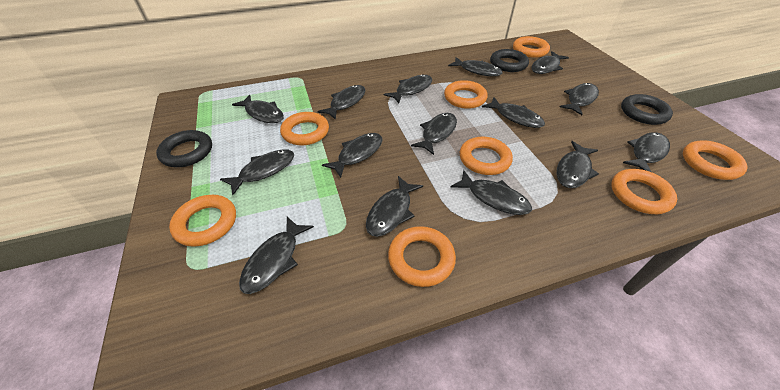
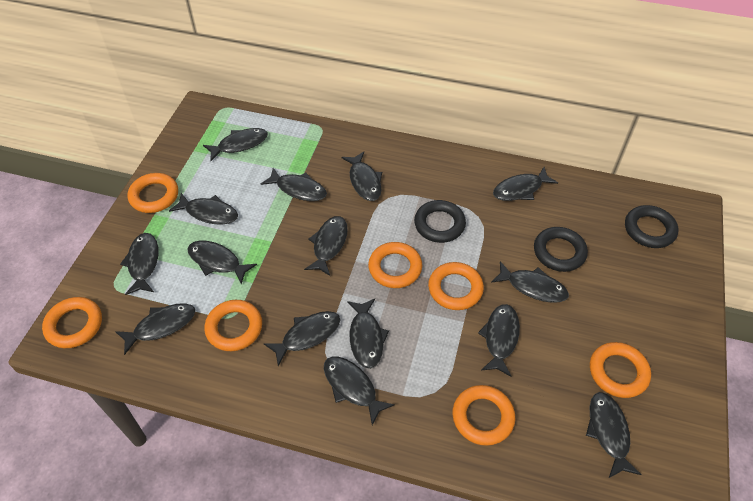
orange ring: [169,195,236,247] [280,112,329,146] [388,226,456,287] [444,80,488,109] [460,137,513,175] [513,36,550,58] [611,169,677,214] [683,140,748,180] = 8 -> [42,297,102,348] [127,173,178,213] [204,300,262,351] [368,242,422,288] [428,262,484,310] [453,385,515,446] [590,342,651,398] = 7

